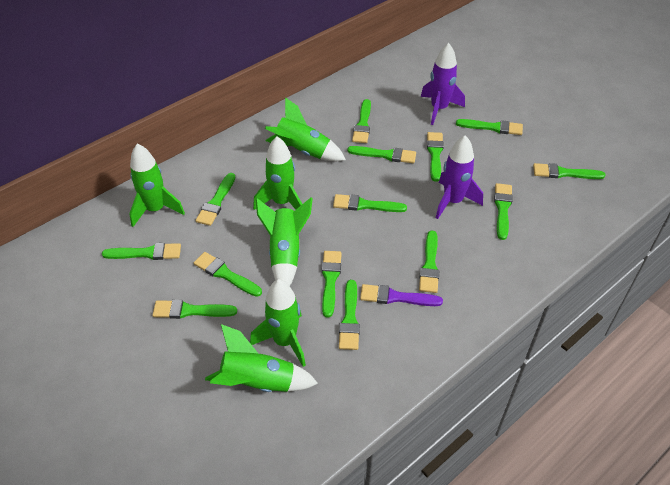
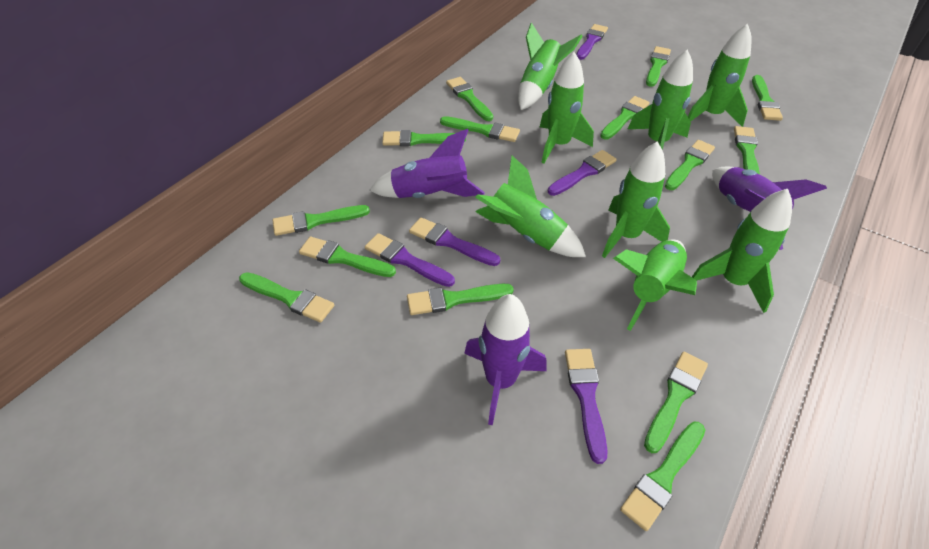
green rocket: [129,144,185,227] [205,324,318,392] [250,279,306,367] [253,136,302,210] [255,197,313,286] [265,97,346,161] = 6 -> [475,156,586,257] [518,23,583,110] [540,52,594,164] [602,141,670,258] [613,239,697,331] [628,49,693,150] [688,24,752,127] [692,189,792,313] = 8
purple brush: [360,284,443,306] = 1 -> [365,233,455,287] [409,217,500,266] [548,150,617,196] [565,349,608,464] [576,24,608,60] = 5
purple rocket: [421,43,465,125] [436,135,483,219] = 2 -> [369,129,484,198] [464,294,547,426] [712,167,827,250] = 3

